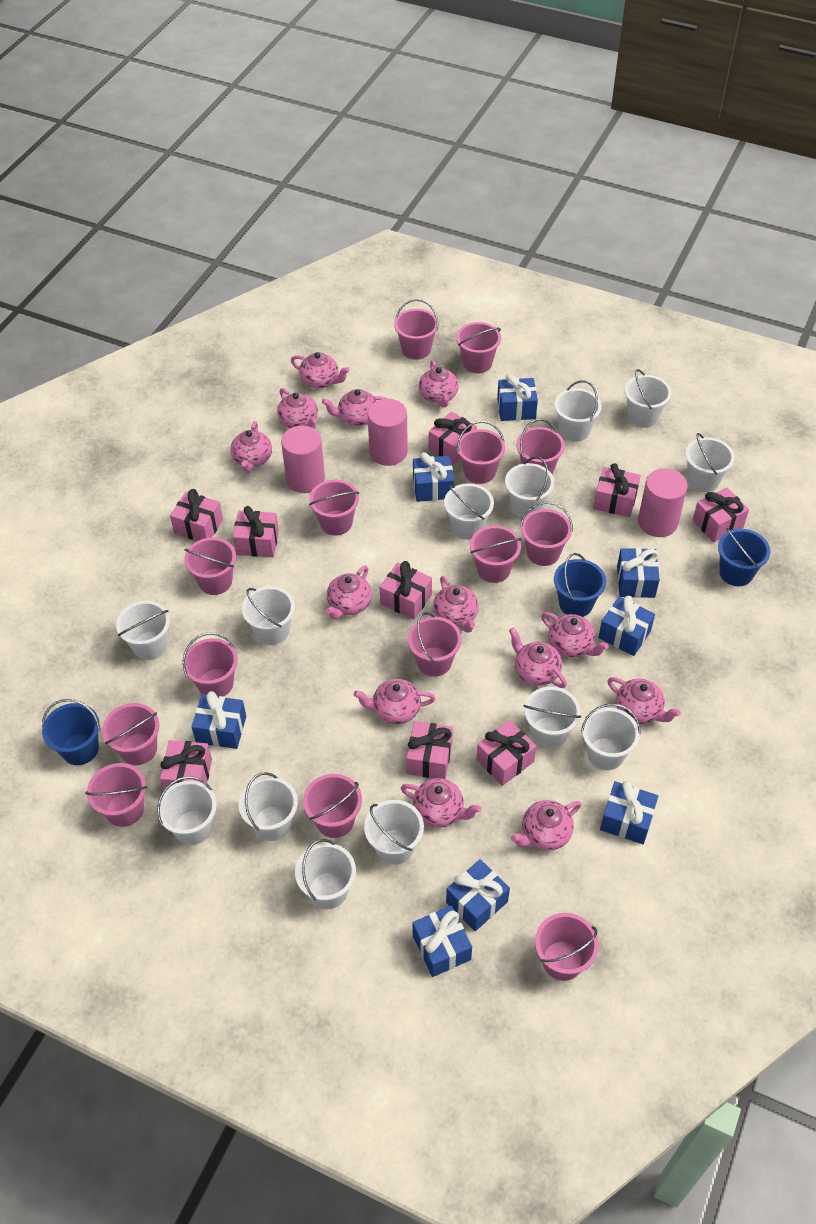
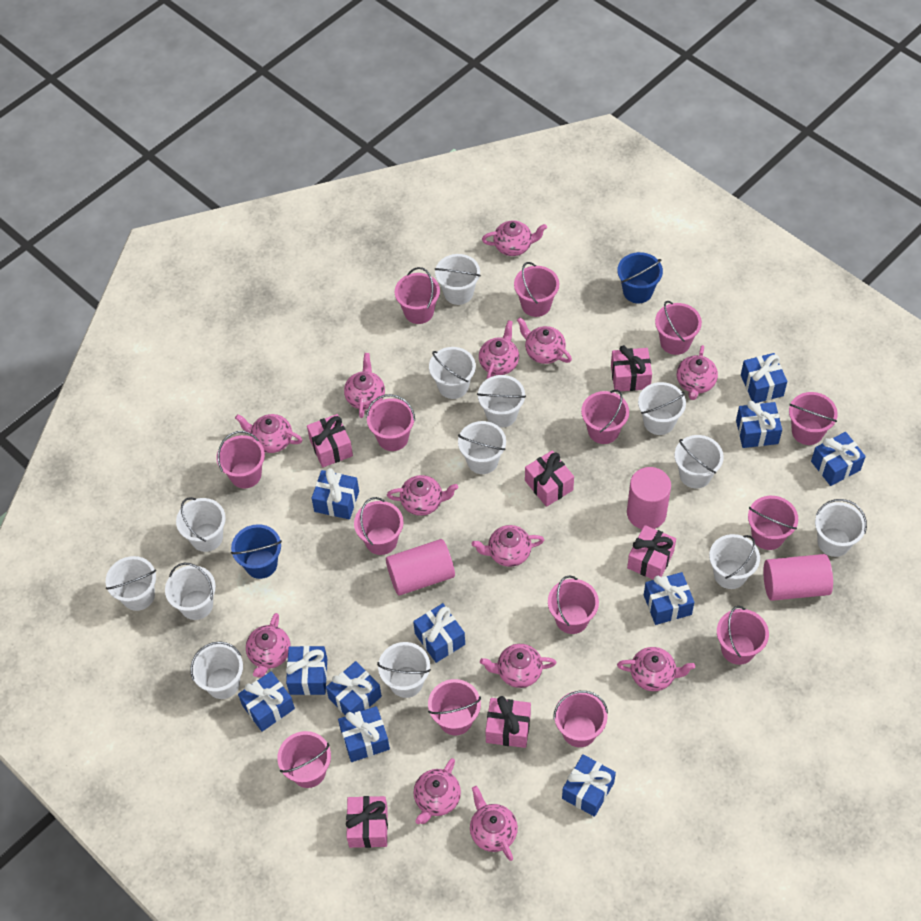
blue bucket: [42,699,100,765] [554,553,606,617] [718,528,770,586] = 3 -> [231,524,282,579] [617,252,663,304] = 2
blue gift: [192,691,246,749] [412,905,472,977] [413,452,454,502] [446,859,510,931] [497,374,538,421] [598,596,655,656] [600,781,658,844] [617,548,660,598] = 8 -> [238,671,295,732] [286,646,327,695] [311,468,359,519] [326,661,382,716] [338,706,390,762] [413,603,465,663] [562,754,616,817] [644,572,695,625] [736,401,782,448] [741,353,787,403] [811,432,866,486] = 11
pink gift: [160,740,212,789] [170,489,223,541] [233,506,279,557] [380,561,432,620] [406,721,453,779] [429,411,477,465] [476,720,536,786] [593,463,641,517] [693,488,749,542] = 9 -> [307,414,353,468] [346,796,388,848] [485,696,531,748] [525,451,574,507] [611,345,652,391] [627,525,676,580] = 6

